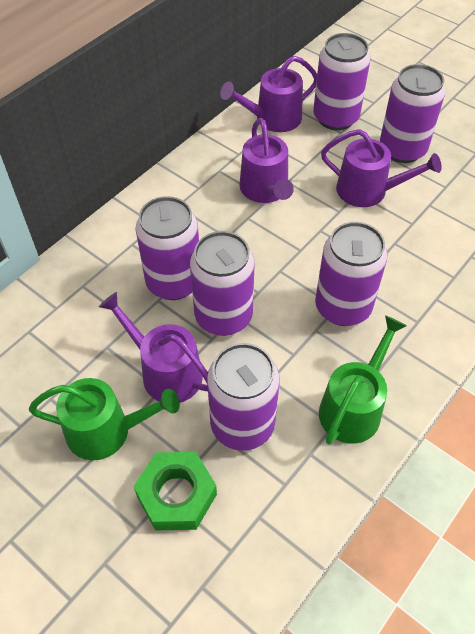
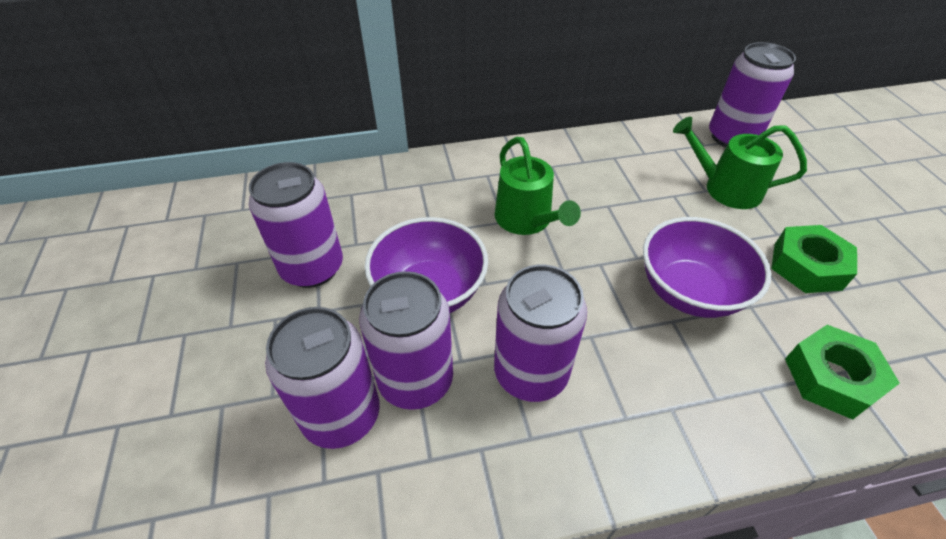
green nut: [133,452,217,531] = 1 -> [771,225,857,293] [785,325,900,420] = 2
purple bowl: none = 0 -> [365,217,488,313] [643,217,771,318] = 2
purple can: [136,196,199,300] [190,231,255,336] [207,343,280,451] [313,33,371,130] [315,222,387,326] [380,64,445,163] = 6 -> [249,162,343,288] [265,307,380,449] [359,271,453,410] [494,265,587,402] [709,42,796,148] = 5
purple watering can: [99,292,208,403] [220,56,317,132] [239,118,294,203] [321,129,442,207] = 4 -> none = 0

